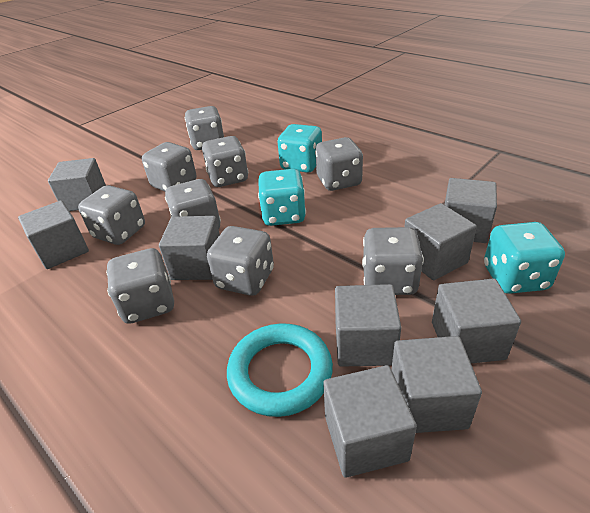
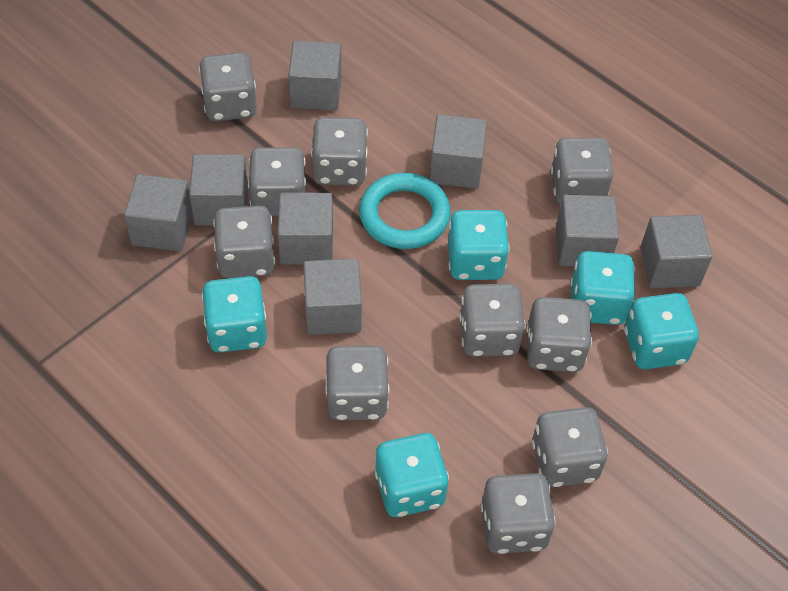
grey cube: [18,200,89,269] [48,158,106,211] [159,216,220,280] [323,365,417,478] [335,284,401,367] [391,336,482,433] [404,203,477,280] [432,278,521,364] [445,178,497,243] = 9 -> [124,174,192,251] [189,154,248,225] [277,192,333,265] [288,41,341,110] [303,259,362,335] [429,114,487,189] [556,195,619,267] [640,215,712,288] = 8
grey dice: [78,185,145,245] [106,248,174,324] [142,142,197,191] [165,179,221,229] [185,106,224,150] [202,136,248,187] [207,226,274,296] [315,137,363,191] [362,227,424,295] = 9 -> [199,52,257,121] [213,206,275,278] [248,147,306,216] [311,117,368,185] [325,345,389,420] [459,284,526,357] [480,473,556,554] [526,297,592,372] [532,407,608,487] [551,138,613,204] = 10
turquoise dice: [258,169,306,226] [277,124,322,173] [484,222,565,294] = 3 -> [202,276,267,353] [374,433,449,517] [448,210,510,280] [570,251,635,325] [624,293,699,369] = 5

